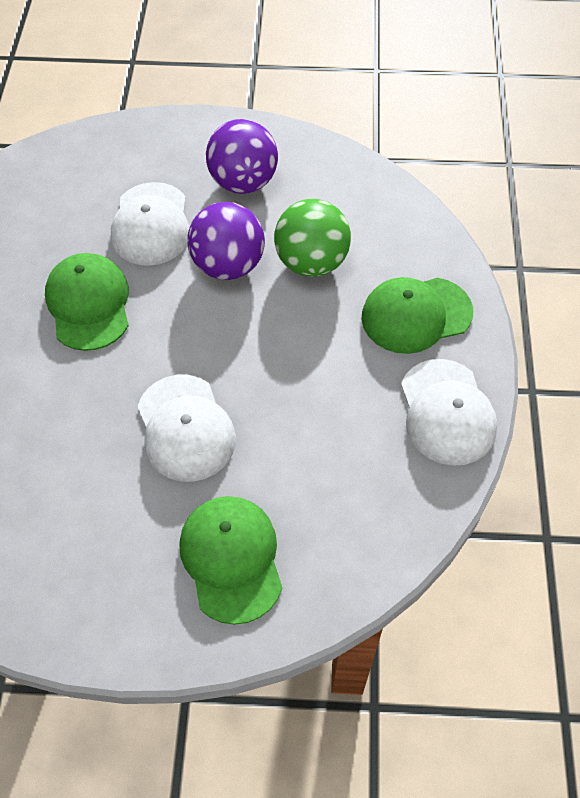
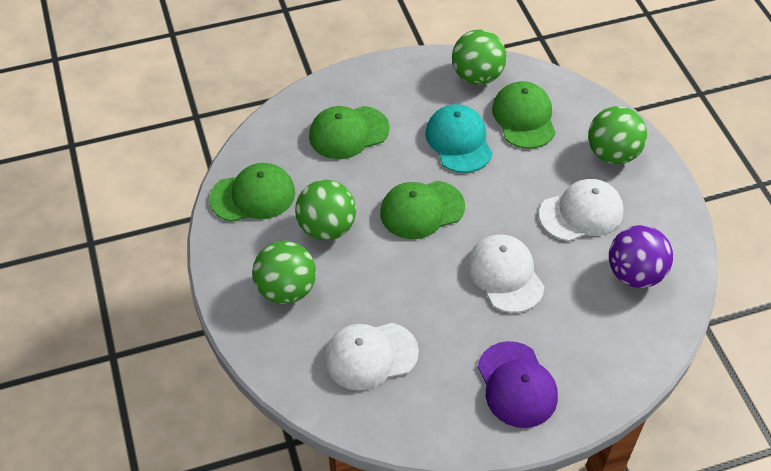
green ball: [274,199,351,277] = 1 -> [252,241,316,304] [295,180,356,240] [452,29,507,85] [588,106,647,164] = 4
green cap: [45,253,129,351] [179,496,282,625] [362,277,473,354] = 3 -> [209,163,295,222] [309,106,389,159] [380,181,465,239] [492,81,556,149] = 4
purple ball: [187,202,265,280] [206,119,278,194] = 2 -> [609,225,673,288] = 1
purple cap: none = 0 -> [478,341,558,428] = 1
turquoise cap: none = 0 -> [425,104,492,173] = 1

